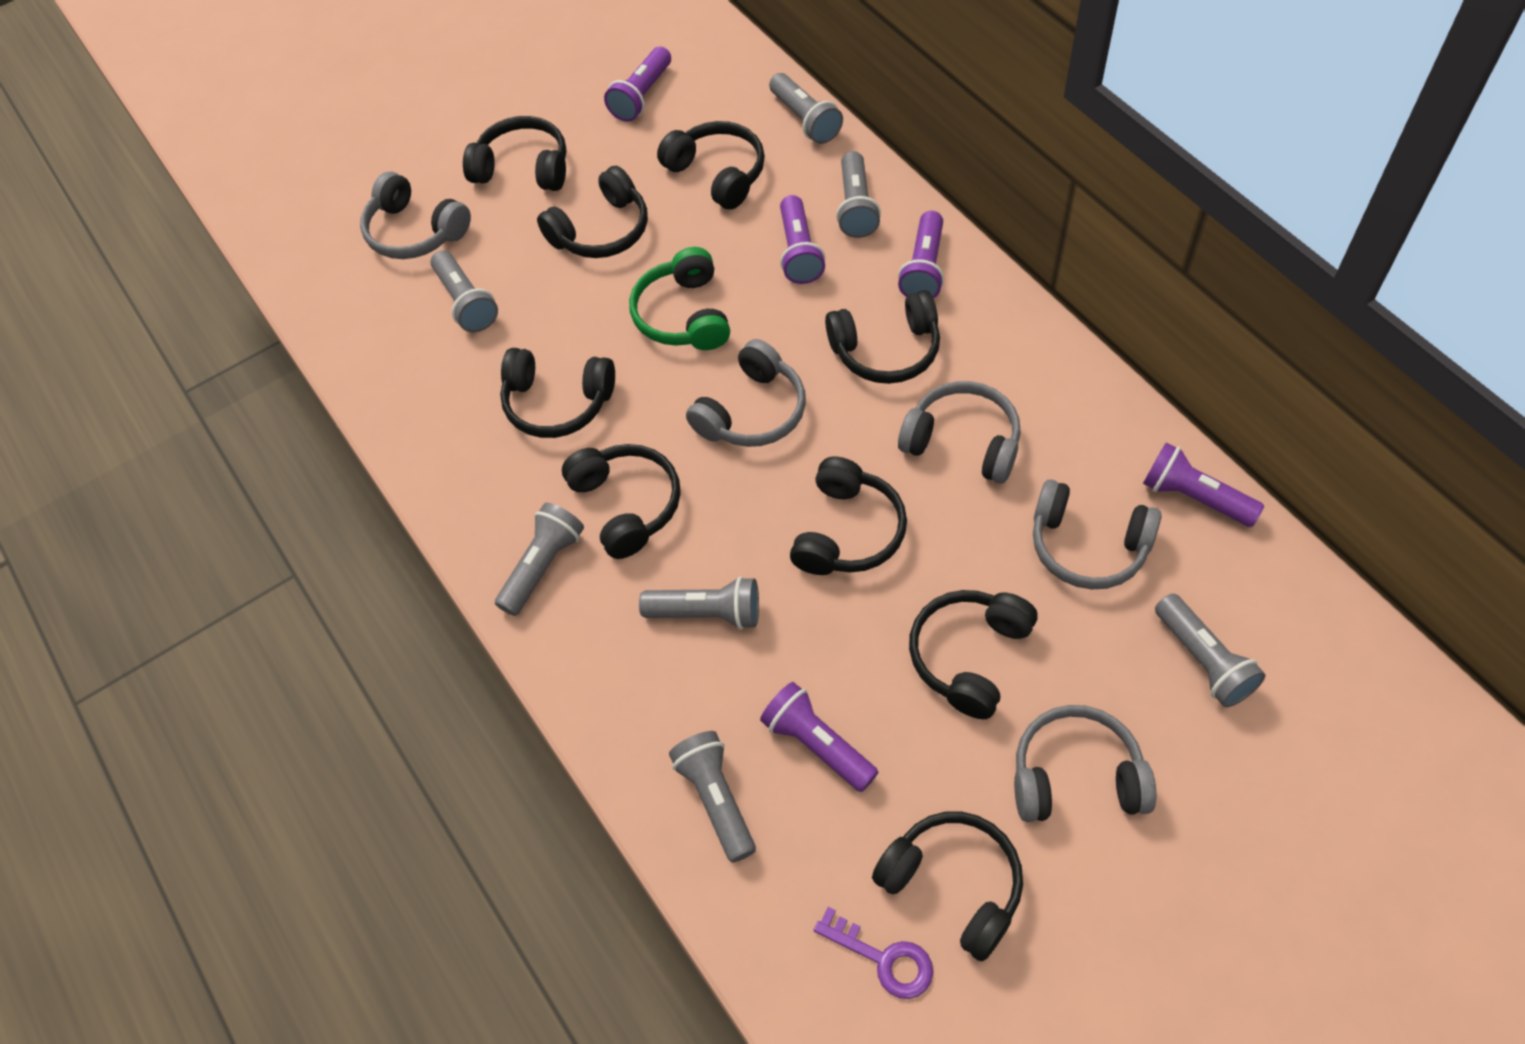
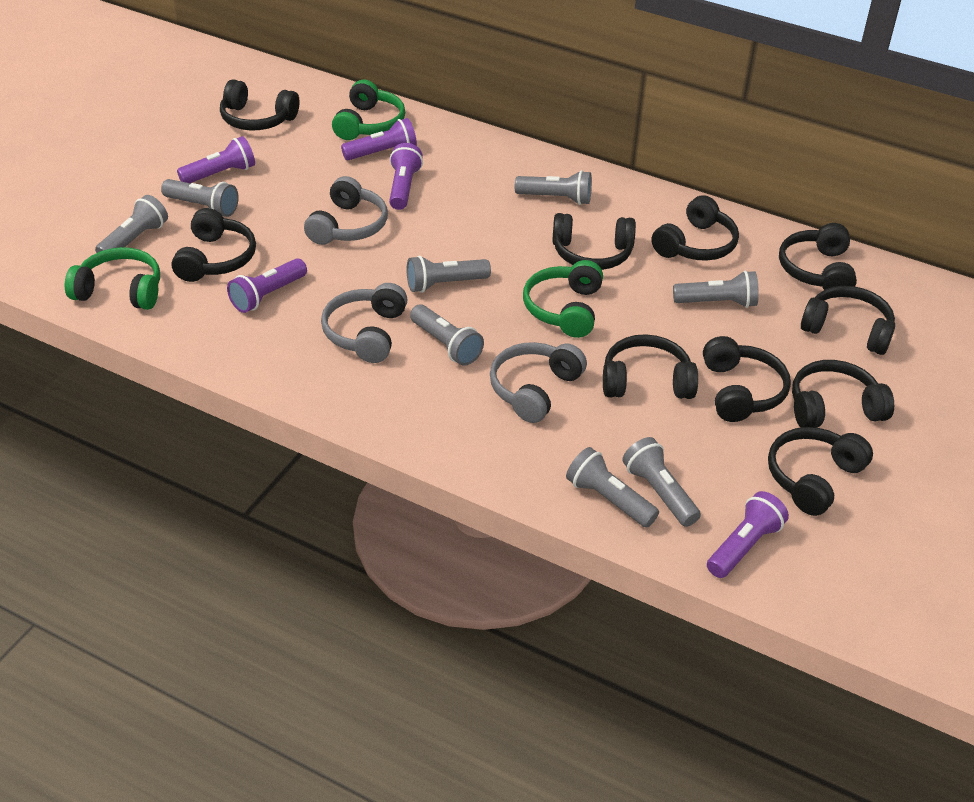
black headphones: [463,116,566,191] [500,348,615,438] [537,166,648,258] [562,444,681,559] [657,121,765,210] [790,457,907,575] [825,290,940,384] [872,812,1023,962] [909,590,1037,719] = 9 -> [172,208,256,282] [220,79,299,131] [552,213,636,270] [603,334,698,399] [651,195,739,261] [703,336,791,422] [768,427,873,516] [779,223,857,290] [792,360,894,428] [801,286,895,355] = 10
green headphones: [629,247,730,350] = 1 -> [65,247,160,310] [332,80,405,140] [523,260,603,338] = 3
grey flashlight: [431,250,498,332] [495,503,584,616] [639,577,759,630] [669,731,756,863] [769,73,843,144] [836,151,881,238] [1155,593,1266,707] = 7 -> [95,195,168,253] [161,179,239,217] [407,256,491,293] [410,304,484,366] [515,170,592,205] [566,447,659,528] [622,437,701,527] [673,271,759,308] = 8
grey headphones: [360,171,471,259] [686,339,806,447] [898,381,1021,484] [1014,705,1156,822] [1033,479,1162,589] = 5 -> [304,176,388,245] [321,283,408,363] [490,342,587,423] = 3
purple key: [814,907,933,999] = 1 -> none = 0

